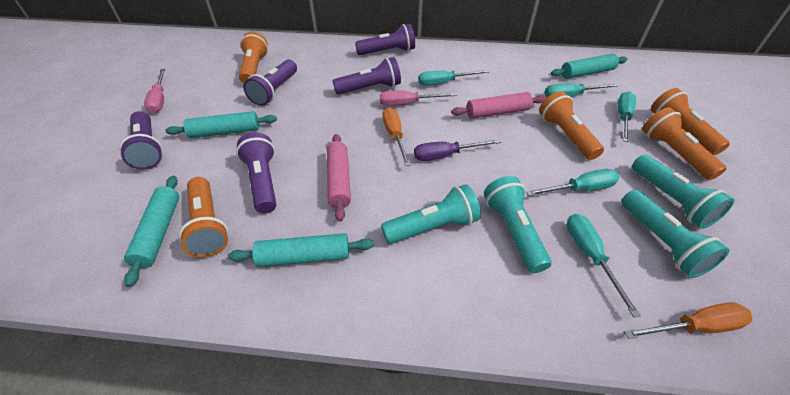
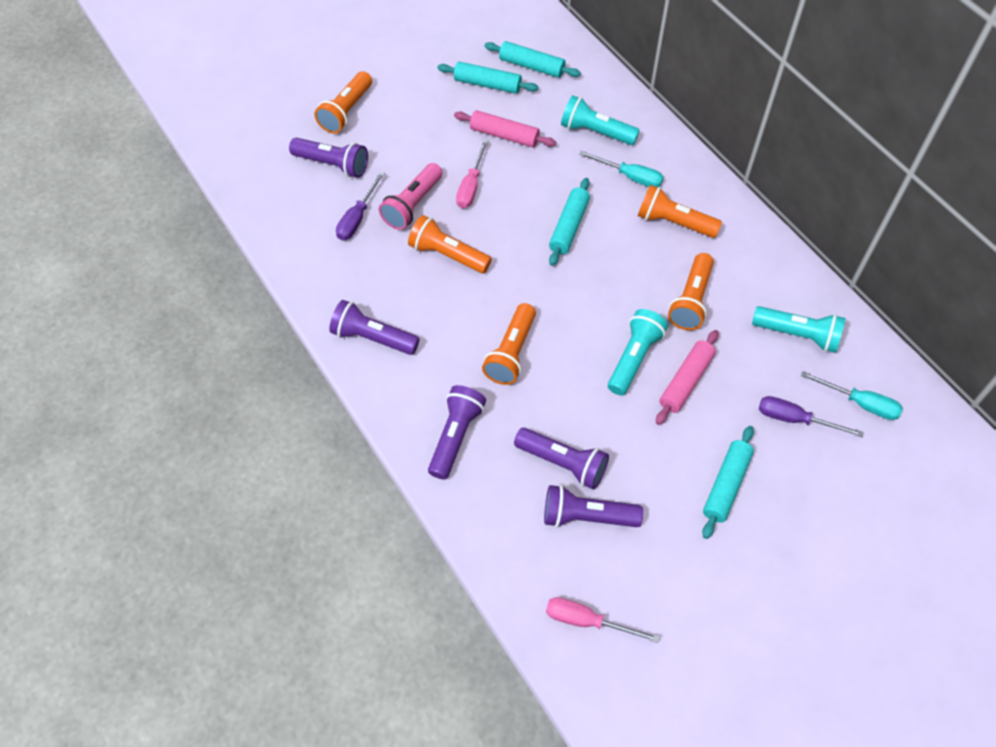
orange screwdriver: [383,108,411,166] [624,302,752,339] = 2 -> none = 0
pink flashlight: none = 0 -> [379,163,443,230] = 1
purple screwdriver: [414,139,501,161] = 1 -> [336,171,385,240] [759,396,864,437] = 2
turquoise flashlight: [381,184,481,244] [484,176,551,273] [621,190,730,278] [632,155,735,229] = 4 -> [561,95,640,145] [608,309,668,395] [752,306,845,353] = 3
turquoise screwdriver: [418,70,489,86] [526,169,619,196] [545,83,618,97] [567,214,641,317] [618,91,636,142] = 5 -> [579,151,664,187] [801,371,903,420] = 2

